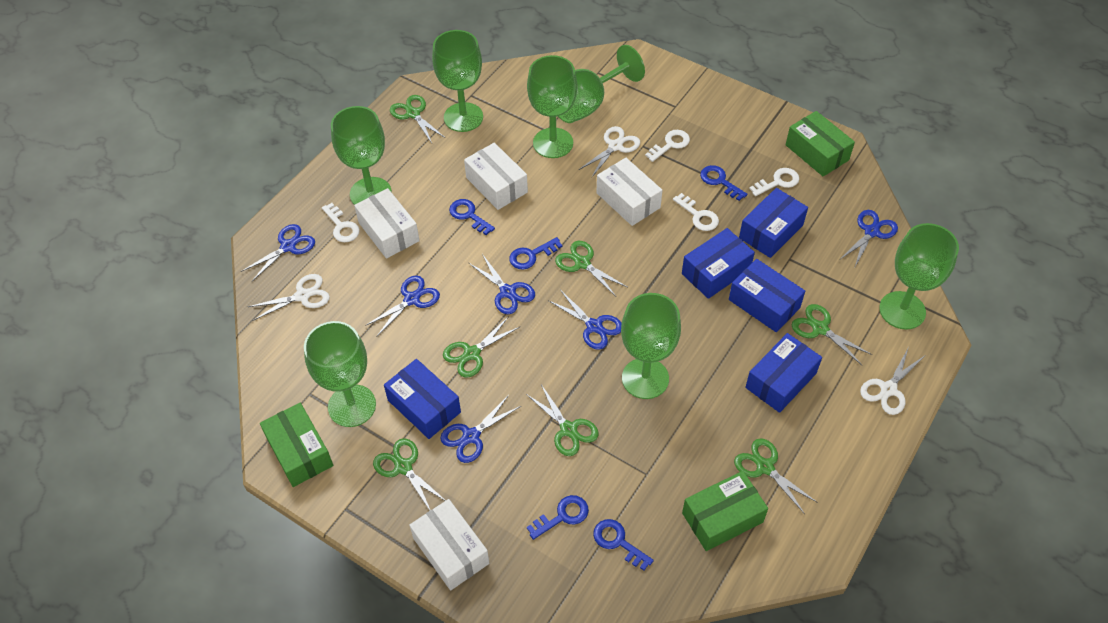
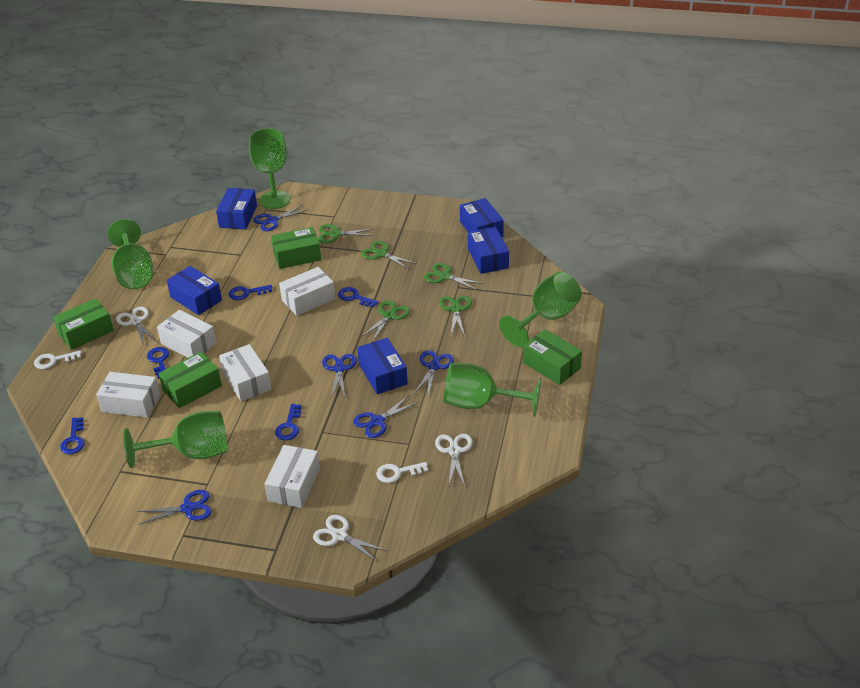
blue scissors: [241,224,315,281] [365,276,440,337] [440,395,521,463] [469,254,535,314] [548,290,622,350] [839,210,898,267] = 6 -> [137,490,212,525] [253,205,309,231] [322,354,357,398] [353,395,418,438] [414,350,454,396] = 5
green box: [260,403,333,487] [682,471,768,551] [786,111,855,177] = 3 -> [53,298,114,350] [159,352,222,408] [271,227,321,269] [523,329,582,385] = 4
green goblet: [304,321,376,427] [331,106,392,205] [432,30,483,132] [527,55,577,158] [558,45,645,123] [621,293,681,399] [879,223,959,330] = 7 -> [108,219,153,289] [123,411,227,468] [249,129,290,209] [444,363,541,417] [500,272,582,347] = 5
green scissors: [373,438,446,510] [390,95,446,143] [443,316,520,378] [526,384,599,456] [555,241,627,296] [734,438,818,514] [792,304,873,365] = 7 -> [318,224,374,243] [361,241,417,269] [361,301,410,341] [424,263,484,291] [439,296,472,336] = 5
white box: [354,188,420,259] [409,499,489,590] [464,143,528,210] [596,158,662,226] = 4 -> [96,372,160,418] [157,310,217,358] [219,344,272,401] [264,445,320,508] [279,267,335,316] = 5
white key: [322,203,360,242] [645,130,690,162] [673,193,719,231] [749,168,799,196] = 4 -> [34,350,82,369] [376,462,428,483] = 2

